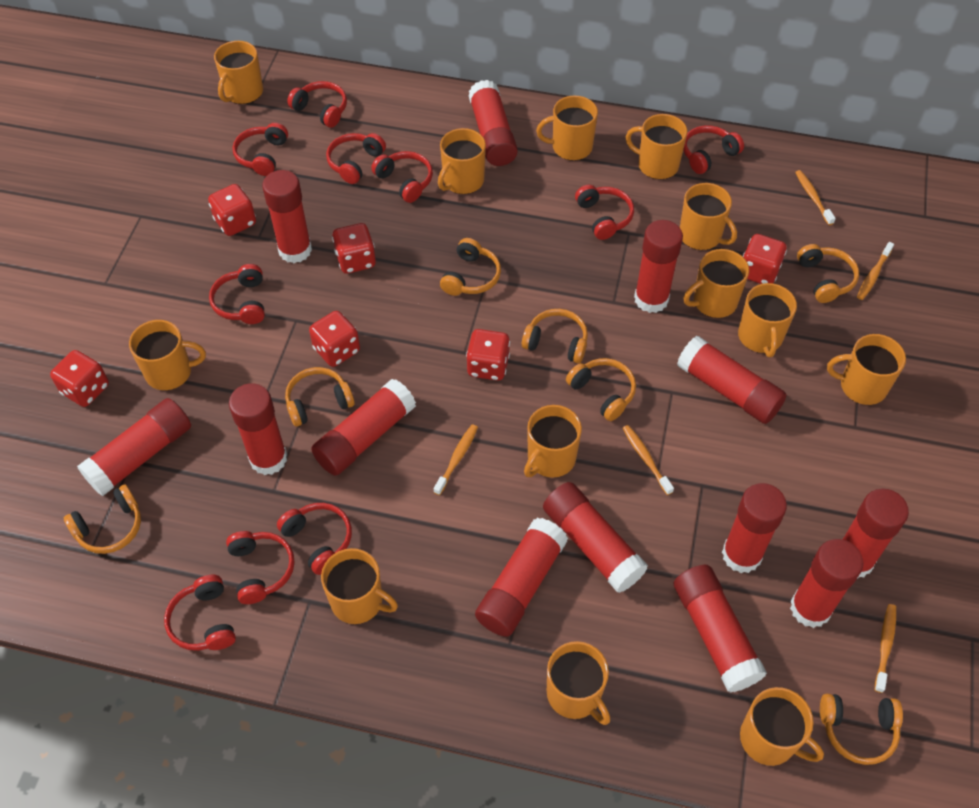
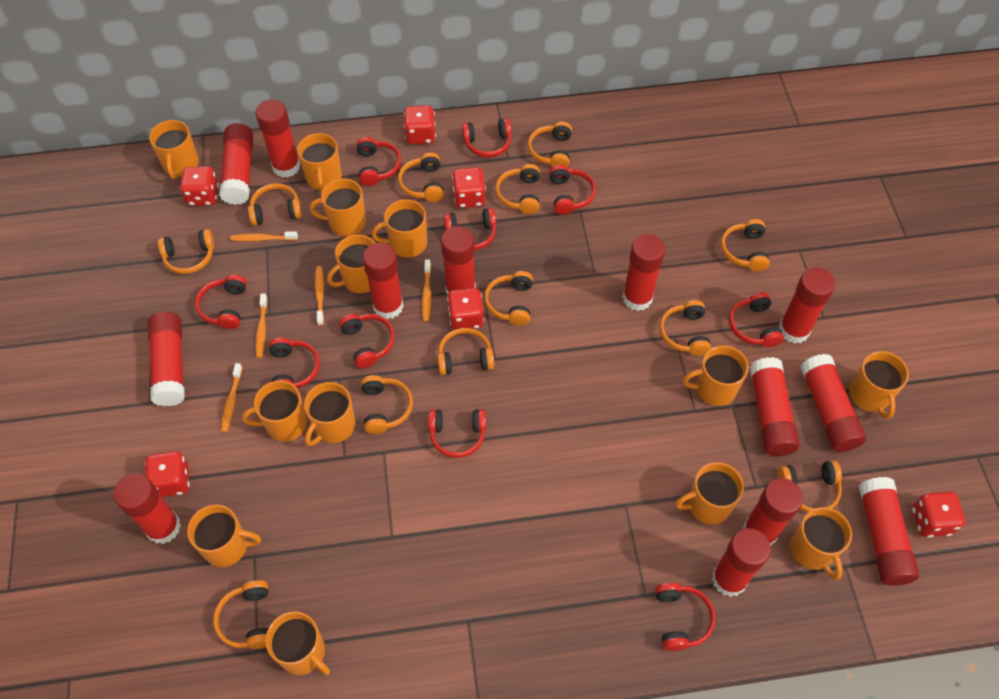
orange headphones: [64,484,141,554] [285,367,355,427] [440,238,501,296] [522,309,588,363] [566,358,636,421] [797,244,859,303] [820,694,903,765] = 7 -> [158,229,214,274] [213,580,268,649] [248,183,302,226] [361,375,413,434] [398,152,444,202] [437,328,494,375] [484,271,533,325] [495,164,540,214] [528,121,572,167] [660,300,711,356] [721,219,770,272] [778,460,842,513] = 12

